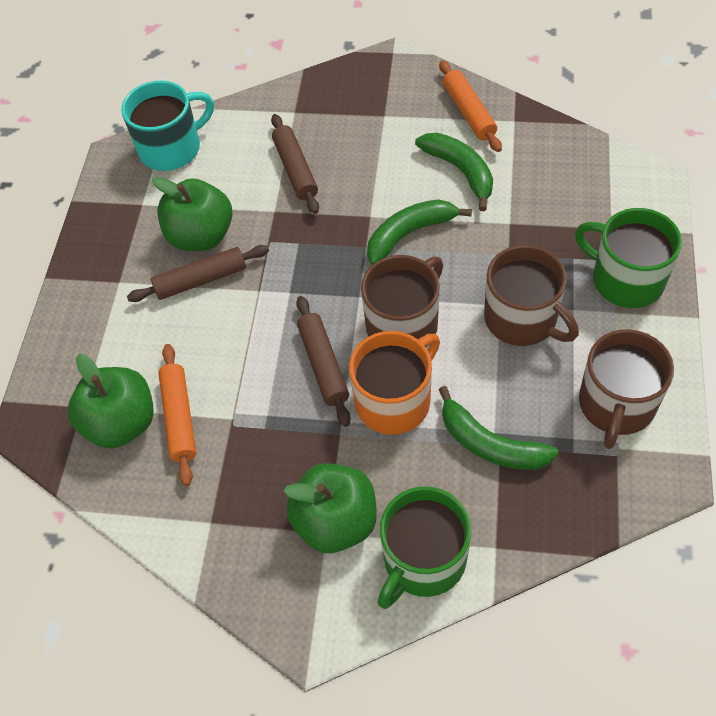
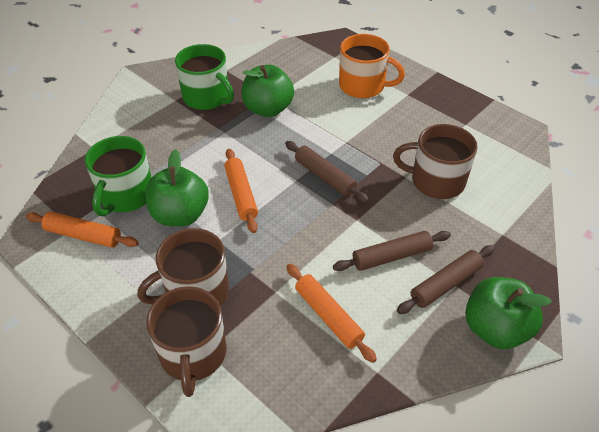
green banana: [367,199,472,265] [415,133,493,211] [439,386,559,470] = 3 -> none = 0
orange rolling pin: [158,344,196,486] [439,60,502,152] = 2 -> [26,211,138,248] [224,148,258,233] [287,264,377,363] = 3
turquoise mug: [121,81,214,171] = 1 -> none = 0

